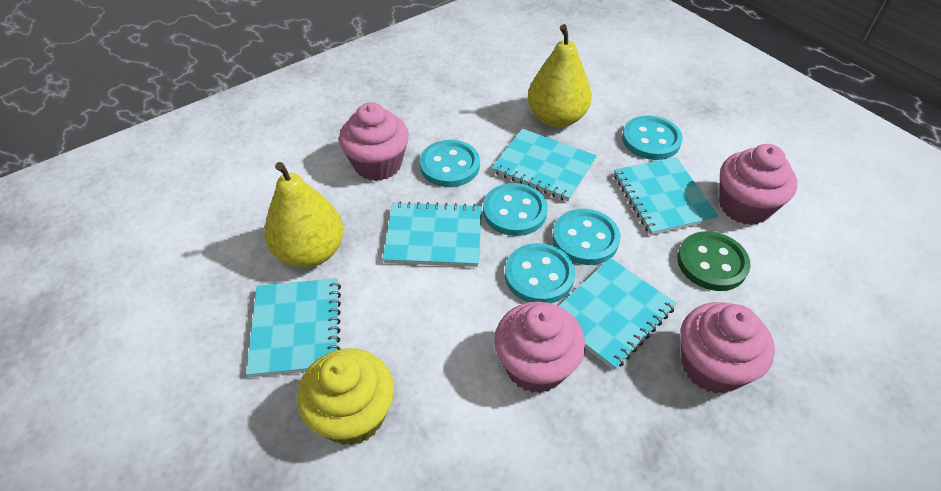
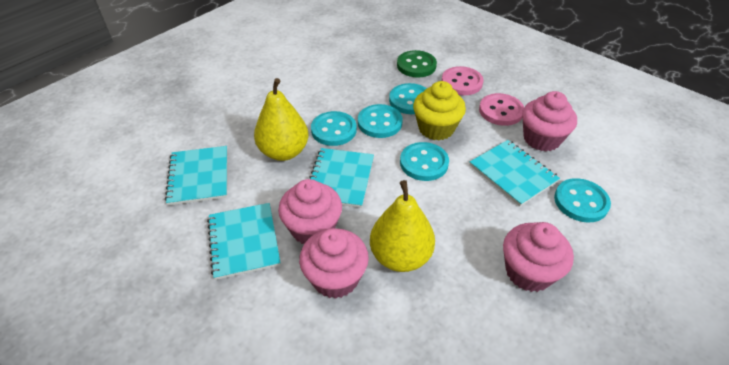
pink button: none = 0 -> [442,66,483,95] [479,93,524,126] = 2
turquoise notebook: [246,278,341,378] [383,201,482,267] [492,129,597,202] [559,258,677,370] [614,157,719,235] = 5 -> [165,146,227,205] [207,203,281,280] [309,148,374,208] [470,140,560,206] = 4

